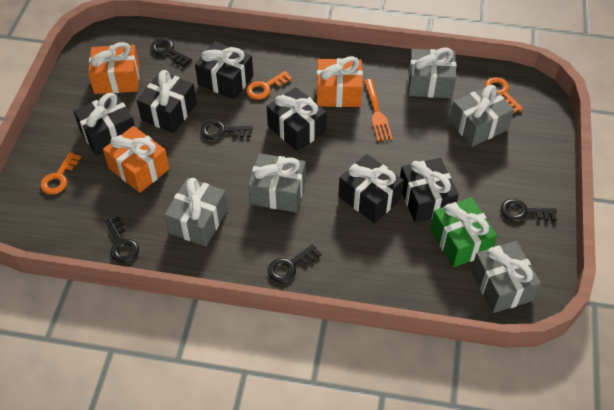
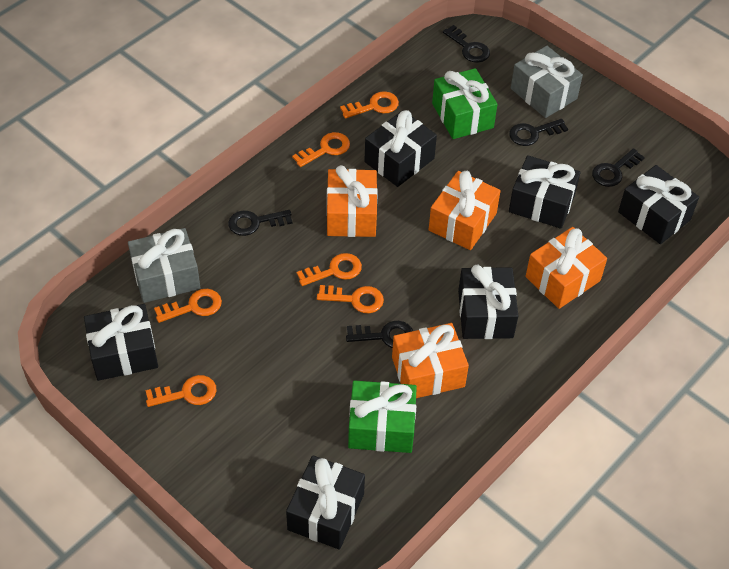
green gift: [430,197,497,267] = 1 -> [348,381,417,453] [432,68,498,139] = 2
grey gift: [164,178,228,247] [248,153,306,212] [408,47,456,98] [450,85,514,147] [471,241,541,313] = 5 -> [128,228,200,303] [511,46,583,118] = 2
orange fork: [364,79,393,141] = 1 -> none = 0
orange gift: [88,42,140,94] [103,126,170,193] [316,56,363,107] = 3 -> [327,165,378,237] [392,323,469,398] [429,171,501,250] [526,227,607,309] = 4
orange key: [40,152,81,195] [246,71,292,100] [485,77,523,113] = 3 -> [145,375,217,407] [154,289,222,323] [292,132,350,167] [297,253,362,286] [317,285,384,313] [340,91,399,119] = 6

